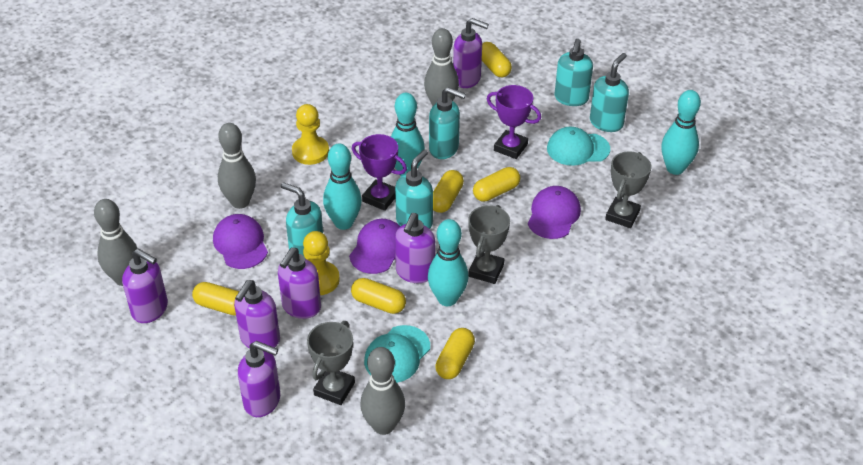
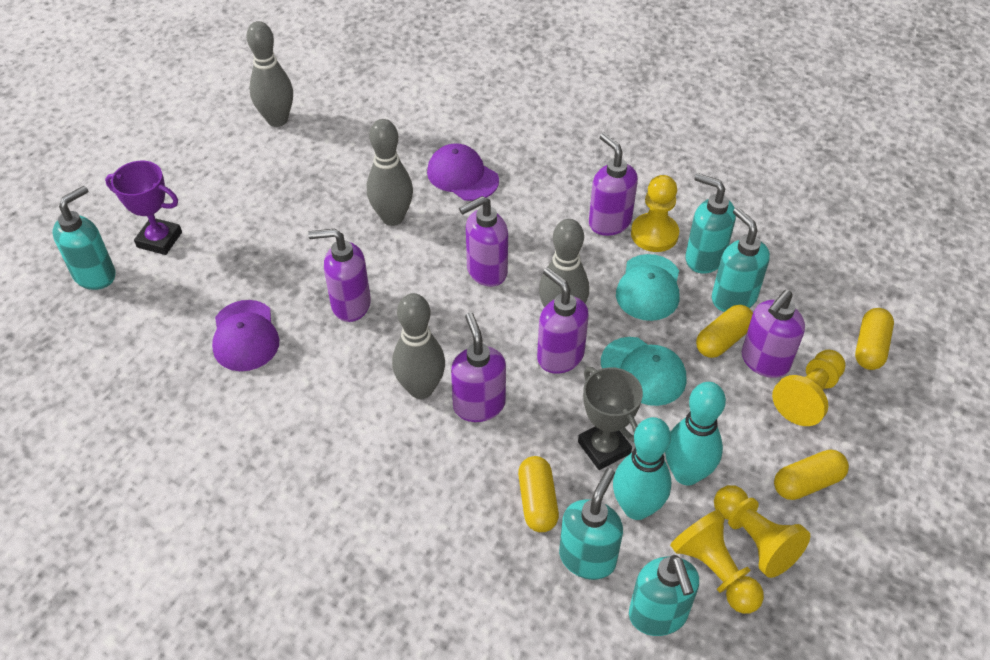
grey trophy: [307,321,355,405] [468,205,510,284] [605,151,651,228] = 3 -> [578,367,643,470] = 1
purple cap: [213,214,268,269] [349,219,401,274] [528,186,581,239] = 3 -> [212,300,279,371] [427,143,499,201] = 2
purple trophy: [352,134,407,211] [487,85,541,159] = 2 -> [105,161,182,255] = 1
turquoise bowling pin: [323,144,362,230] [391,93,425,176] [428,219,469,306] [661,90,701,175] = 4 -> [613,417,671,520] [665,382,726,486] = 2
yellow capsule: [192,282,239,316] [351,278,406,314] [433,170,464,213] [435,328,475,379] [473,167,520,202] [482,42,512,77] = 6 -> [518,456,559,532] [696,305,753,358] [774,449,849,500] [855,308,894,370] = 4
yellow pawn: [292,104,329,165] [303,231,340,295] = 2 -> [631,175,679,252] [670,510,764,614] [714,485,810,578] [772,350,846,426] = 4

